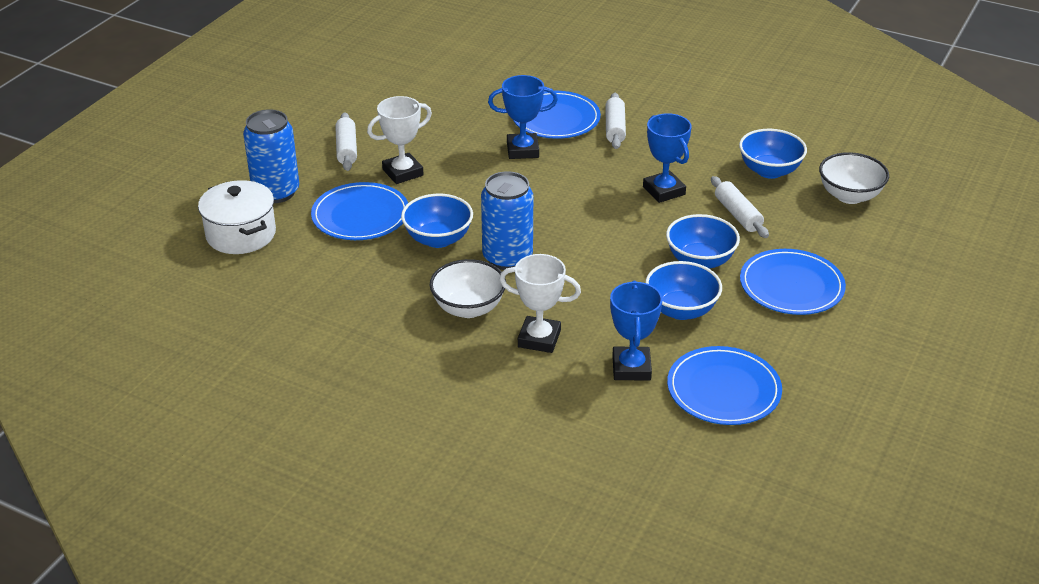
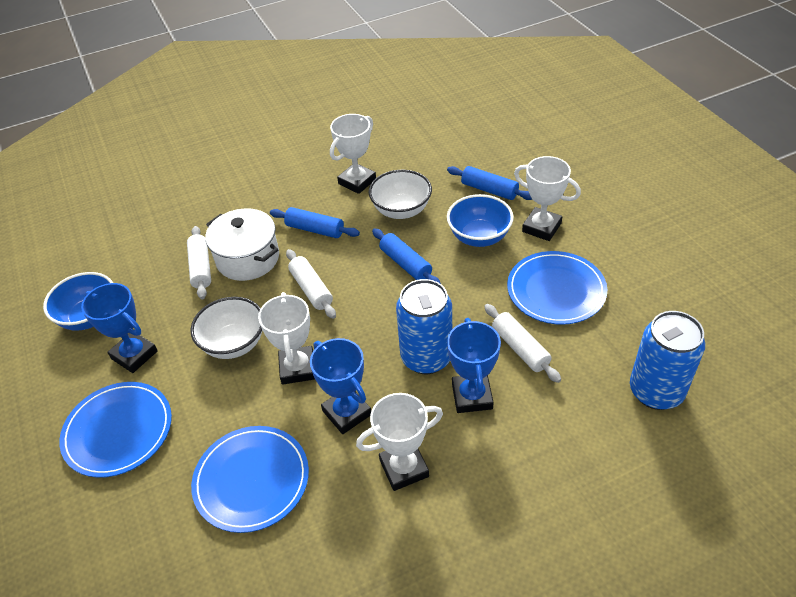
blue bowl: [401,194,473,248] [645,261,722,320] [666,214,740,269] [739,129,807,179] = 4 -> [43,272,113,331] [447,194,514,247] = 2
blue plate: [311,182,408,240] [513,91,601,139] [667,346,782,425] [740,249,846,315] = 4 -> [59,382,172,478] [191,426,309,533] [507,251,607,325] = 3
blue rolling pin: none = 0 -> [270,207,360,238] [372,228,441,284] [447,166,533,200] = 3
white trophy: [367,96,432,184] [499,254,581,353] = 2 -> [258,292,315,385] [330,114,376,194] [356,393,443,491] [514,156,581,241] = 4

